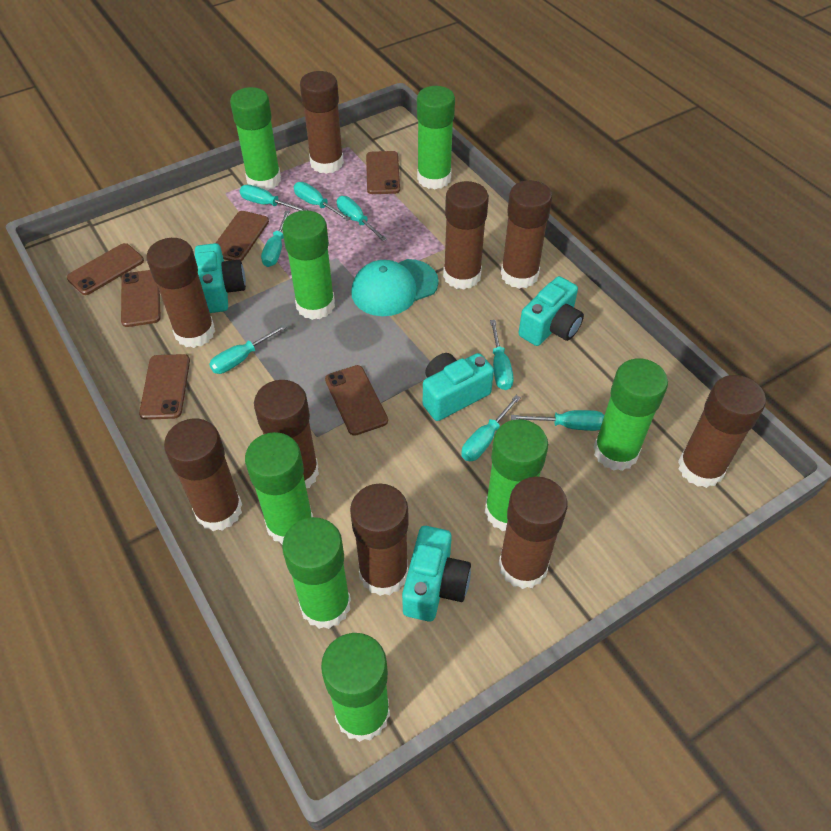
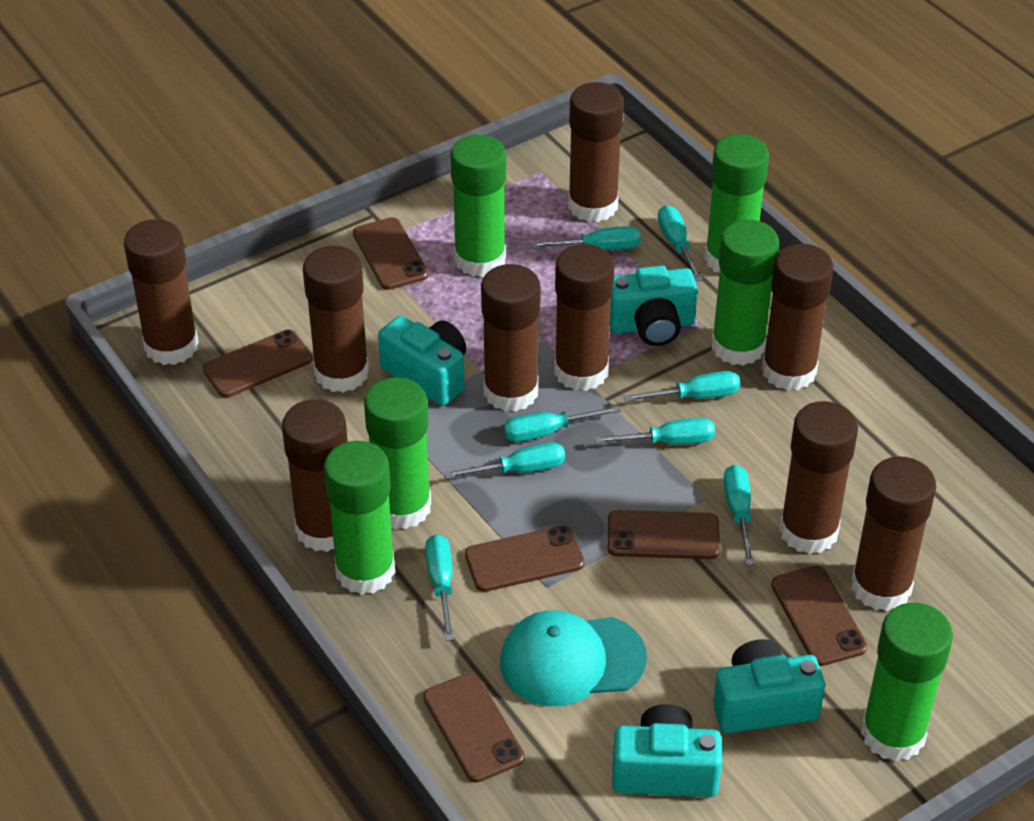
green glue stick: [230,87,281,191] [245,432,313,544] [282,210,335,320] [282,517,351,629] [321,633,390,742] [417,86,455,189] [485,419,548,531] [593,358,668,471] = 8 -> [324,441,395,595] [364,377,431,529] [451,135,506,277] [705,134,769,273] [712,220,779,366] [861,603,953,762] = 6

